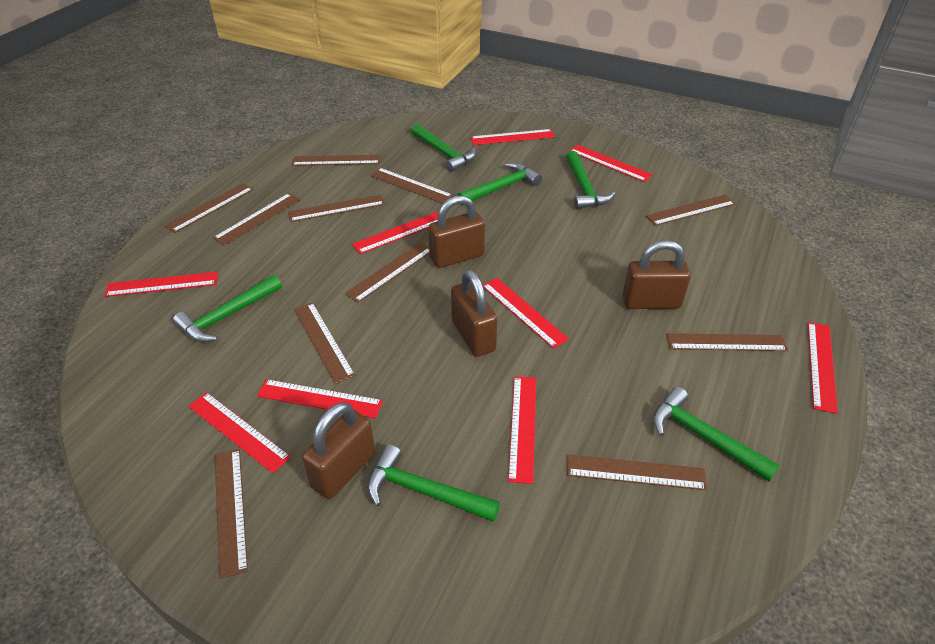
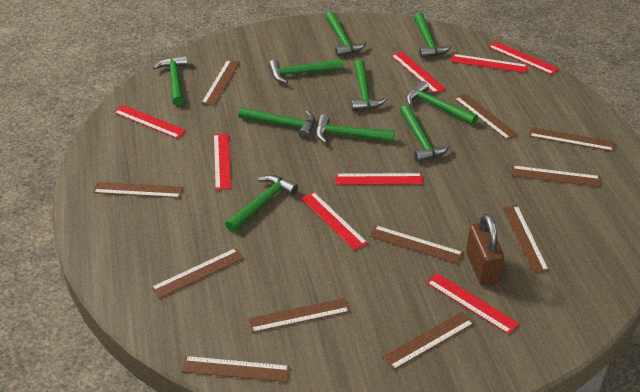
brown padlock: [302,402,375,499] [428,195,485,268] [451,269,497,357] [623,240,691,309] = 4 -> [466,214,504,286] = 1
green hammer: [173,275,282,342] [367,444,500,522] [411,124,476,172] [457,163,542,205] [566,151,615,209] [653,387,780,482] = 6 -> [153,55,188,106] [225,175,298,232] [238,107,315,139] [268,59,343,84] [316,114,395,143] [326,12,367,57] [351,60,387,110] [400,105,450,162] [406,81,478,125] [414,12,452,58] = 10
red ruler: [105,272,218,297] [188,392,291,473] [257,379,383,419] [352,212,438,254] [470,129,555,145] [483,278,569,349] [508,376,536,484] [569,144,653,182] [808,322,838,414] = 9 -> [114,105,186,139] [214,133,231,190] [301,192,368,250] [335,173,423,185] [391,52,446,93] [426,273,519,334] [451,54,528,73] [488,41,559,75] = 8

